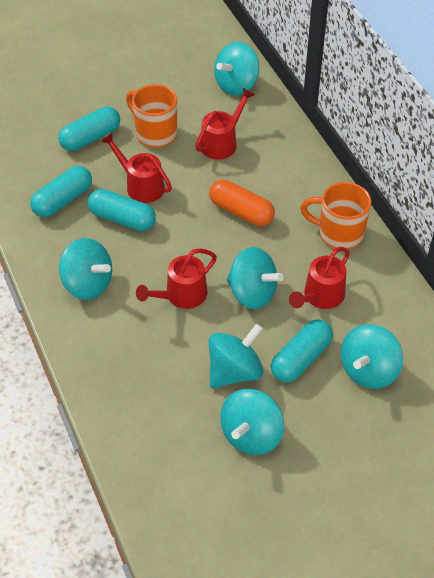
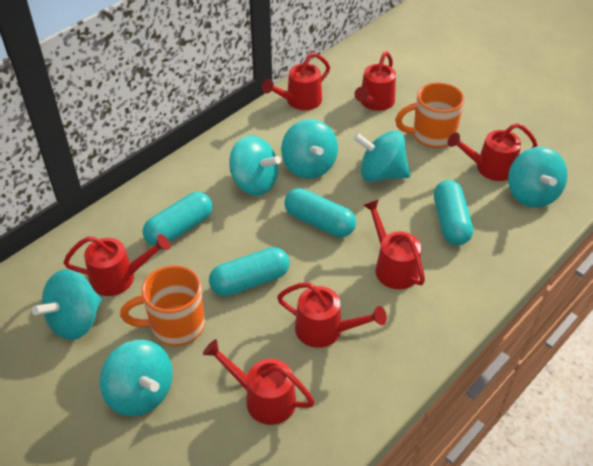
orange capsule: [209,180,275,226] = 1 -> none = 0
red watering can: [101,133,172,203] [136,248,217,309] [195,88,255,160] [289,247,350,309] = 4 -> [64,234,171,296] [203,339,315,425] [262,53,330,110] [277,282,387,348] [355,51,396,111] [363,199,425,289] [447,123,538,181] = 7

